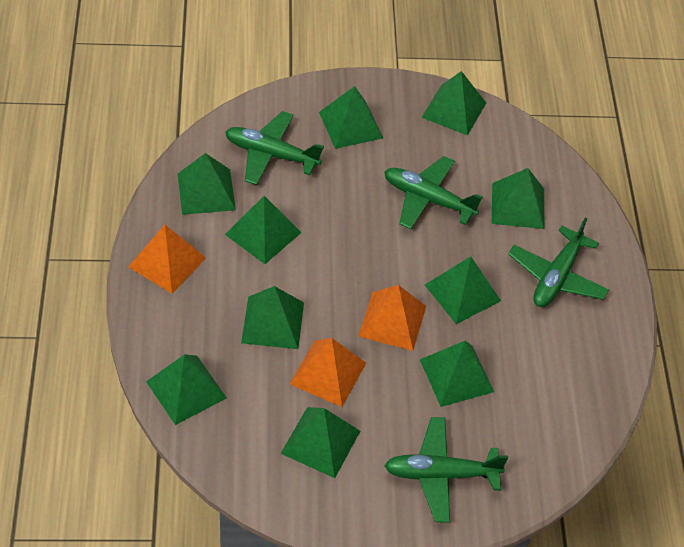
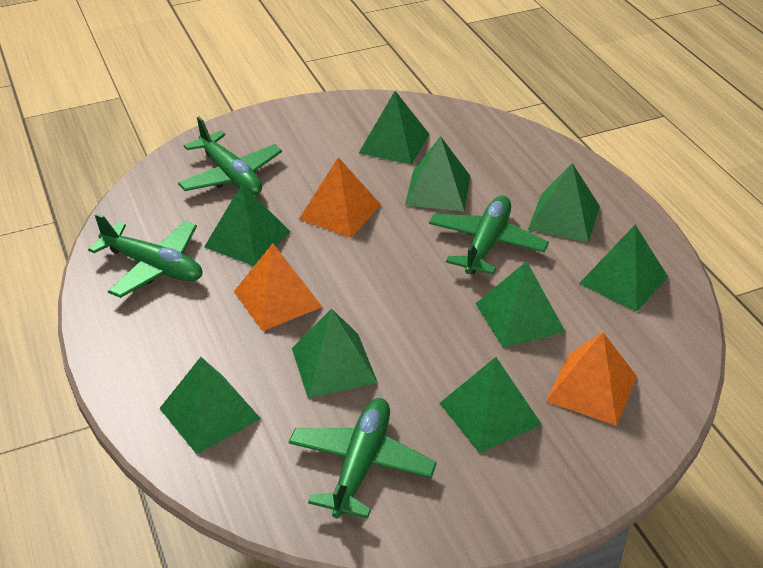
green pyramid: [146,354,227,425] [178,153,236,215] [225,196,301,264] [241,286,304,349] [280,407,360,478] [319,86,383,149] [420,341,494,407] [421,71,486,136] [425,256,501,324] [492,168,544,229] = 10 -> [159,357,261,454] [204,184,291,266] [292,308,378,398] [359,91,430,165] [405,136,470,211] [440,357,542,453] [475,261,566,348] [528,163,600,243] [579,225,668,312] = 9

